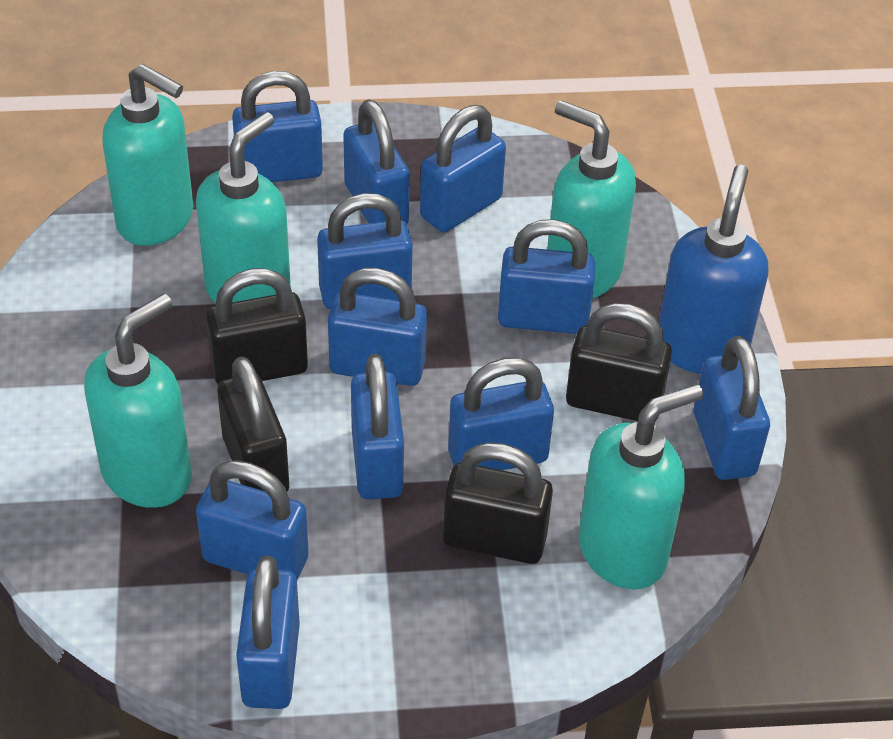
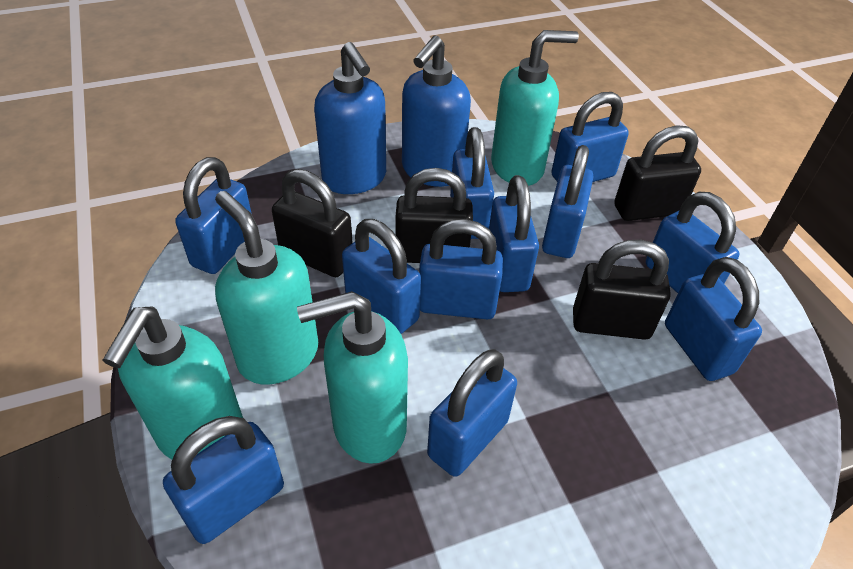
blue soap dispenser: [658,165,768,374] = 1 -> [314,42,386,194] [402,36,471,187] = 2
turquoise soap dispenser: [84,294,192,508] [102,64,193,246] [196,112,291,304] [547,100,636,299] [578,384,703,589] = 5 -> [102,307,243,459] [215,191,318,384] [297,291,408,464] [491,30,579,186] = 4

